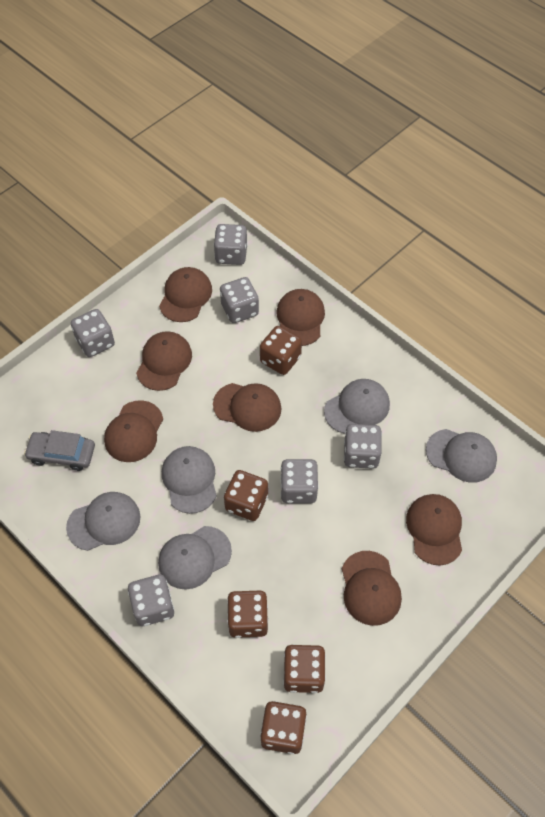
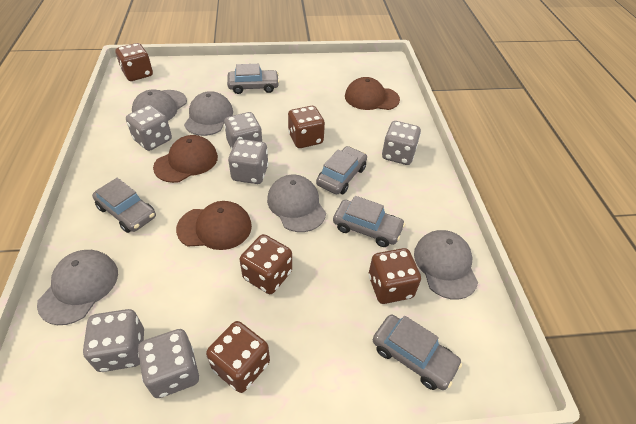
brown cap: [104,400,163,462] [136,331,192,391] [159,267,212,322] [213,383,281,432] [276,289,325,346] [342,551,402,626] [406,494,462,565] = 7 -> [153,135,218,183] [176,201,252,250] [345,77,400,110] = 3
grey car: [24,430,95,471] = 1 -> [92,178,156,233] [227,64,279,94] [316,146,367,194] [333,196,405,247] [373,315,462,390] = 5

